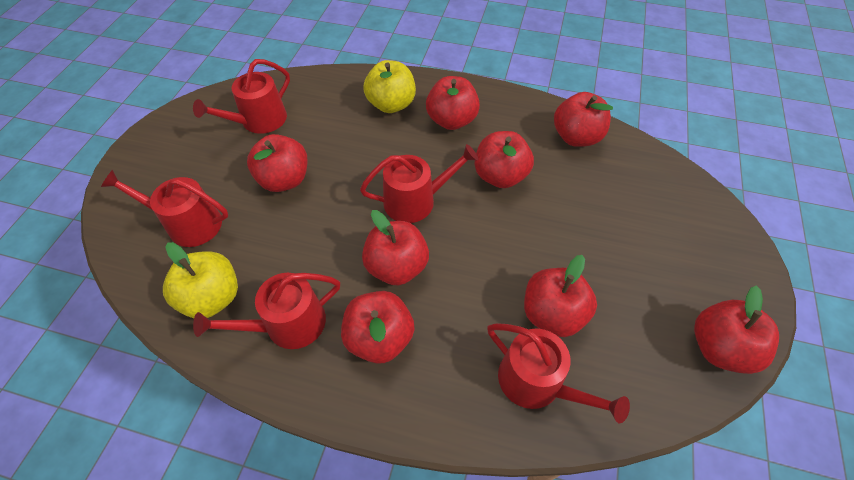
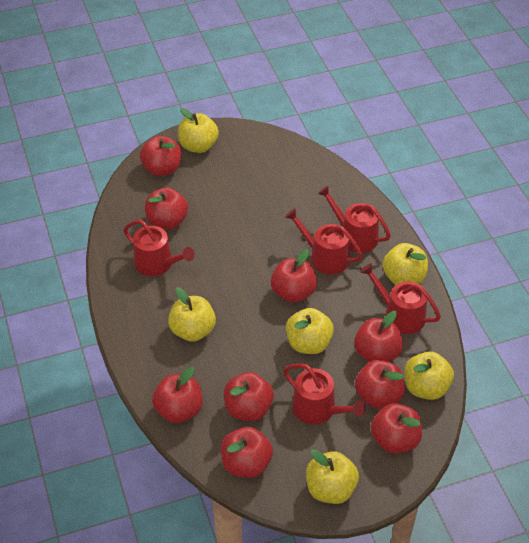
red apple: [247,134,308,192] [341,291,415,364] [362,210,429,286] [426,76,480,130] [475,131,534,188] [524,255,597,337] [554,92,613,147] [694,285,779,374] = 8 -> [140,136,181,176] [145,187,188,230] [152,367,203,423] [221,427,273,478] [224,372,274,421] [271,249,317,303] [354,311,403,362] [355,360,405,409] [371,403,422,454] = 9
yellow apple: [163,242,238,318] [363,60,416,113] = 2 -> [168,287,216,342] [178,108,219,153] [286,308,334,354] [306,450,359,504] [382,243,428,285] [404,352,454,400] = 6

